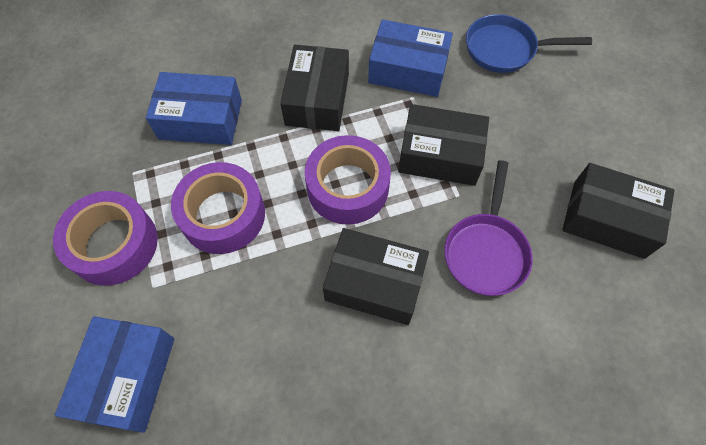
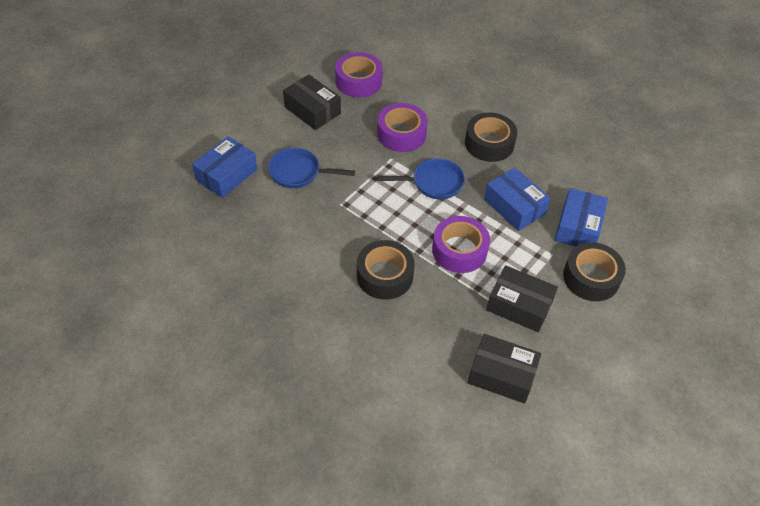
black box: [280,45,349,131] [323,228,429,325] [398,104,489,186] [562,163,674,259] = 4 -> [283,74,341,130] [468,334,541,403] [486,265,558,332] = 3
black tape: none = 0 -> [357,240,415,299] [465,113,517,162] [563,242,626,301] = 3
blue pan: [466,14,592,73] = 1 -> [268,148,355,188] [377,159,465,200] = 2
purple pan: [444,160,533,296] = 1 -> none = 0

